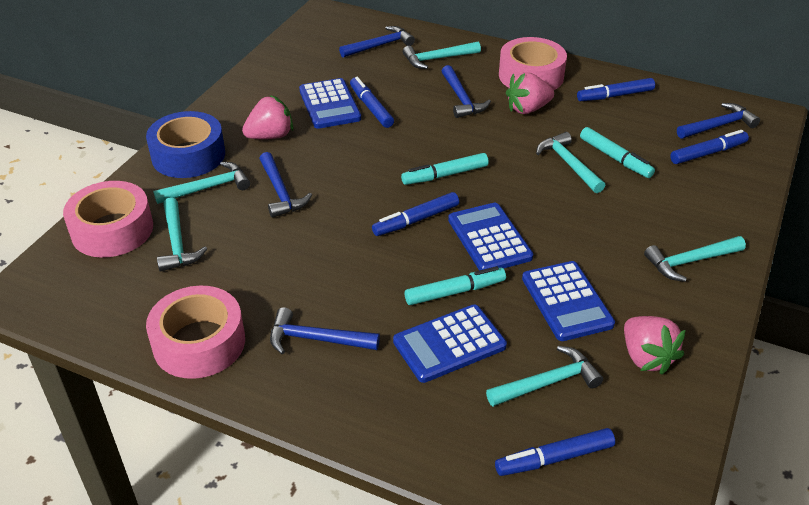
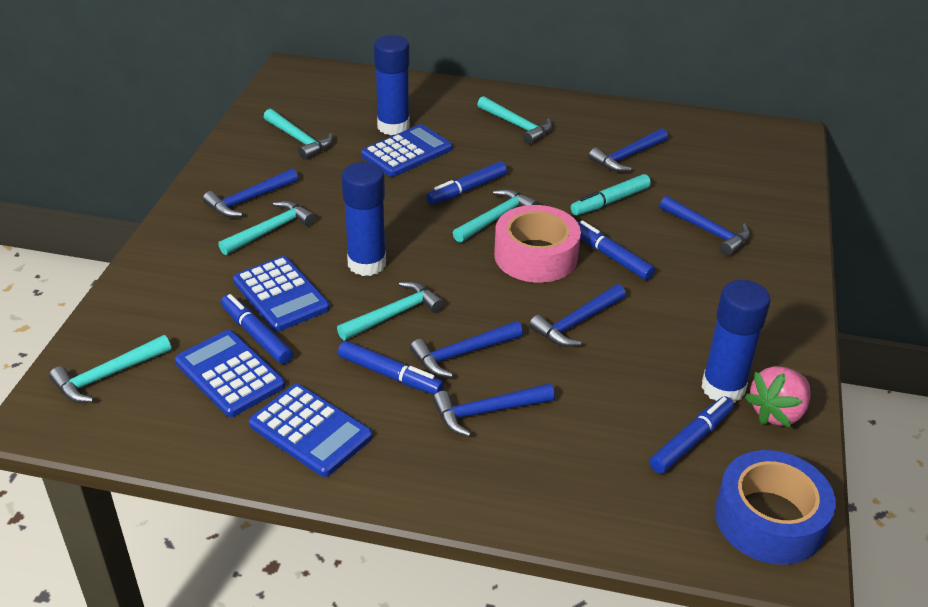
blue glue stick: none = 0 -> [341,162,386,276] [374,35,410,135] [701,280,770,403] = 3
blue hammer: [259,152,312,218] [270,307,380,354] [339,26,415,58] [442,65,491,118] [677,103,760,139] = 5 -> [203,168,298,217] [410,321,523,377] [432,383,555,437] [529,284,626,347] [589,128,668,172] [660,196,750,256] = 6
pink strawberry: [242,95,293,139] [506,72,554,114] [624,316,686,375] = 3 -> [745,366,811,428] = 1
pink tape: [63,181,153,258] [146,286,245,379] [499,37,567,91] = 3 -> [494,205,581,283] = 1
turquoise marker: [401,153,489,185] [405,266,506,305] [580,127,655,178] = 3 -> [571,174,651,215] = 1

